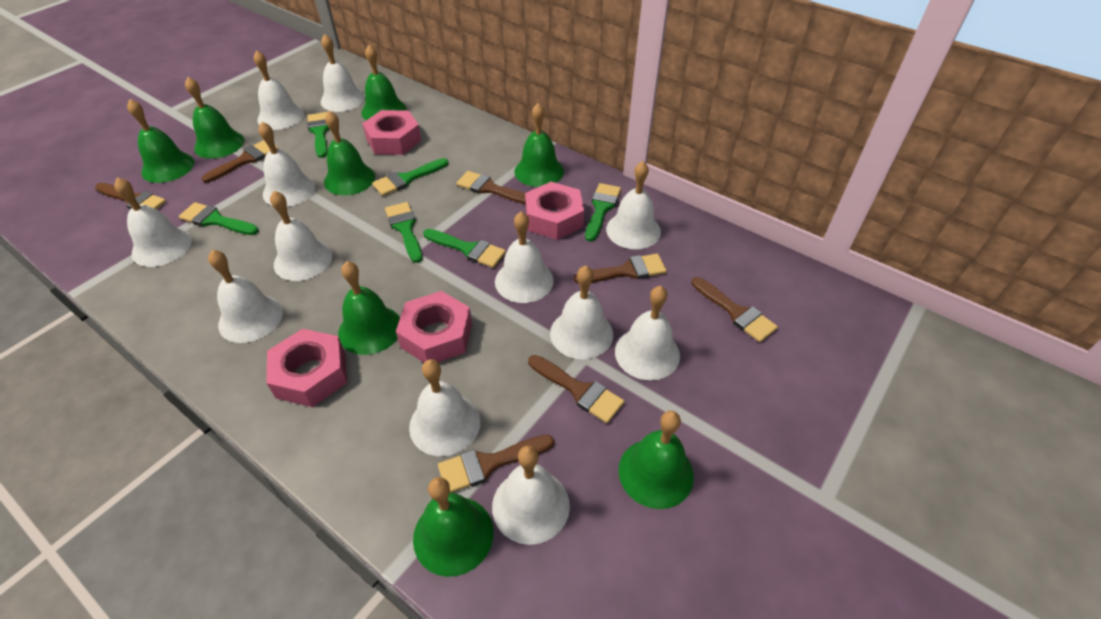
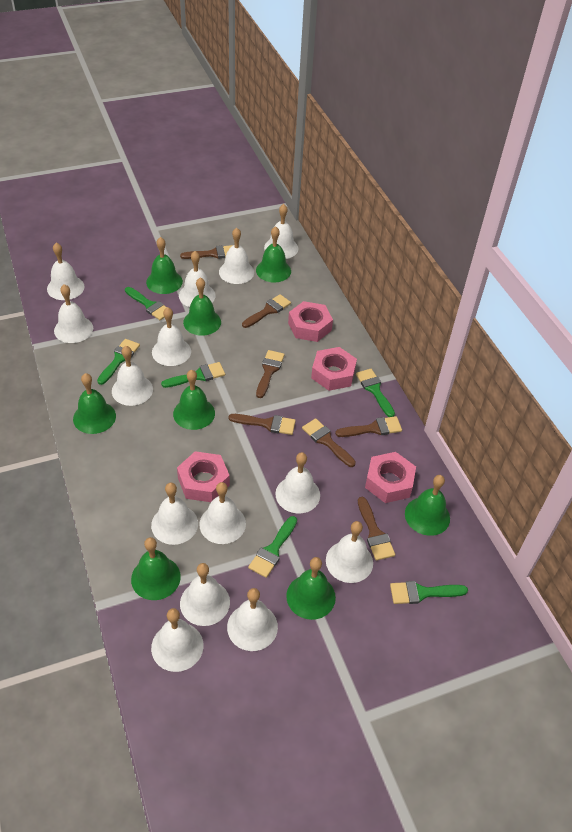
white bell: [114,177,192,267] [208,250,283,343] [253,50,304,130] [258,122,316,207] [270,191,332,281] [321,34,365,112] [409,359,480,456] [492,445,570,545] [495,212,554,303] [550,265,613,359] [606,161,661,249] [615,286,680,381] = 12 -> [47,243,85,300] [54,284,93,343] [112,346,153,406] [151,483,198,545] [151,608,204,672] [152,307,191,366] [179,251,216,307] [180,563,230,626] [199,482,246,544] [219,228,254,284] [227,588,278,651] [264,204,298,259] [275,452,320,514] [326,521,373,583] = 14

